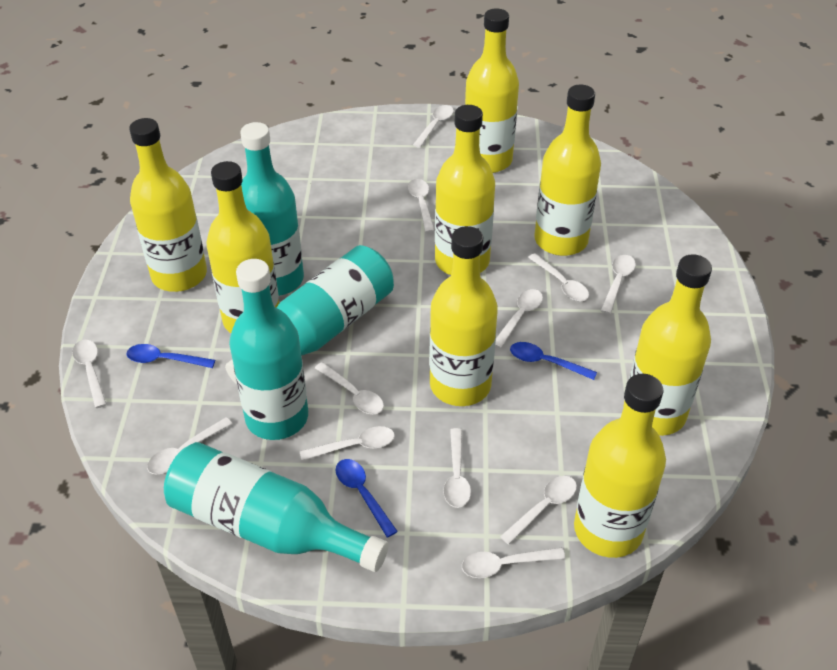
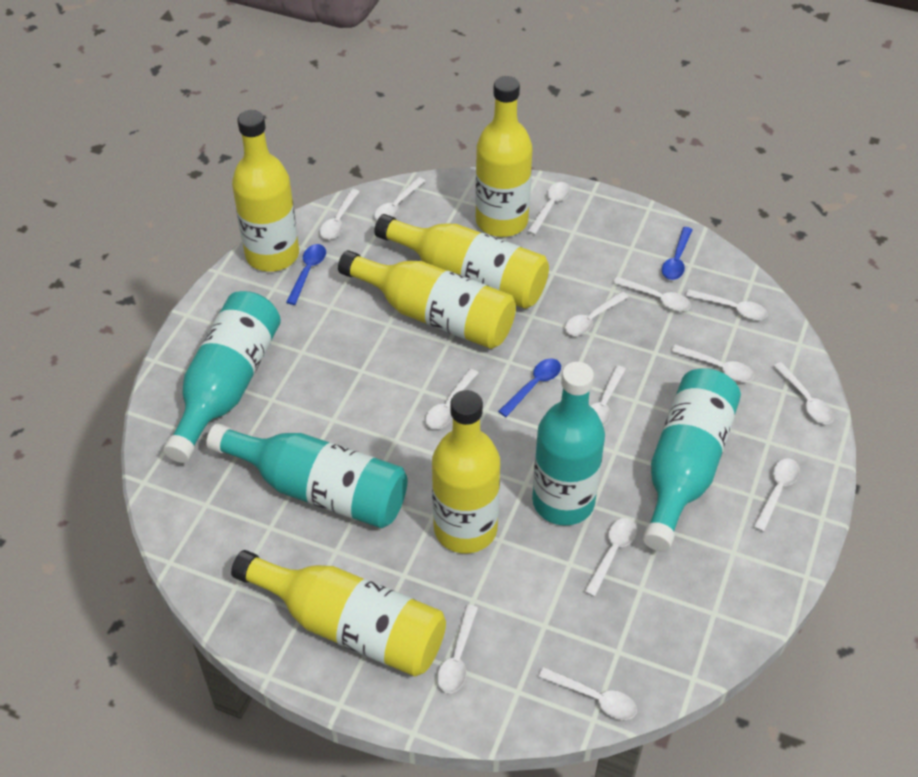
white spoon: [72,340,107,408] [147,417,232,475] [300,426,395,461] [315,362,384,414] [408,179,435,233] [413,105,454,148] [443,428,471,508] [462,548,565,578] [495,289,543,349] [500,476,577,545] [528,253,589,301] [601,255,636,314] = 12 -> [320,189,360,239] [374,177,425,220] [425,369,478,429] [437,605,478,693] [527,182,570,235] [539,667,637,720] [565,292,628,336] [584,518,637,597] [591,365,626,426] [613,277,691,311] [671,344,754,382] [686,289,768,320] [753,458,800,532] [774,362,834,424] = 14
yellow bottle: [129,118,207,292] [207,161,279,333] [429,226,498,406] [435,105,495,275] [465,8,519,173] [534,85,601,256] [574,374,666,558] [623,254,712,436] = 8 -> [231,550,446,677] [232,110,299,272] [338,250,516,349] [374,214,549,309] [432,390,500,554] [475,76,533,237] = 6

